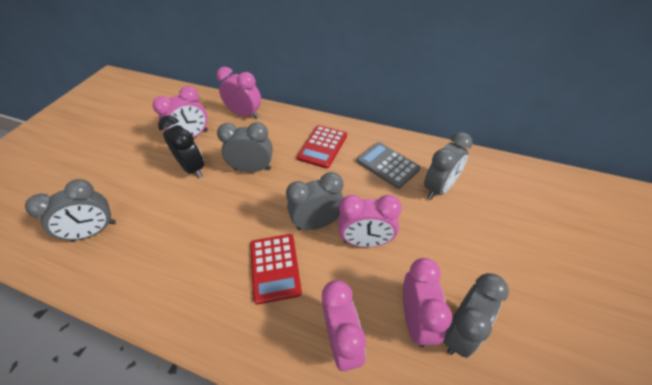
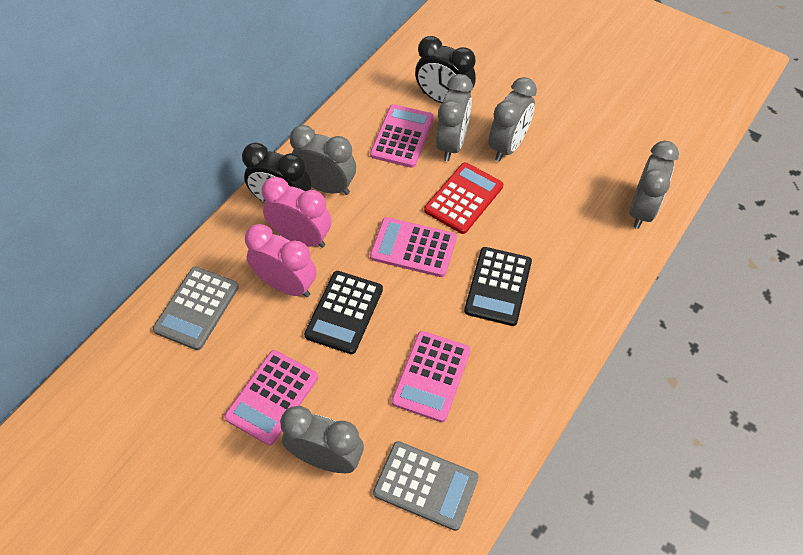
black calculator: none = 0 -> [304,271,383,354] [464,247,532,326] = 2
black clock: [158,115,204,178] = 1 -> [242,143,311,203] [415,36,476,103] = 2
grey calculator: [357,142,420,189] = 1 -> [153,267,239,350] [373,441,479,531] = 2
pink calculator: none = 0 -> [224,350,318,446] [370,104,434,168] [370,217,457,277] [391,331,471,422] = 4
pink clock: [153,86,208,138] [216,67,261,119] [322,280,366,371] [339,195,402,247] [403,258,452,347] = 5 -> [245,224,317,297] [262,177,331,248] = 2
red calculator: [250,234,302,304] [297,125,347,168] = 2 -> [424,162,503,234] = 1

